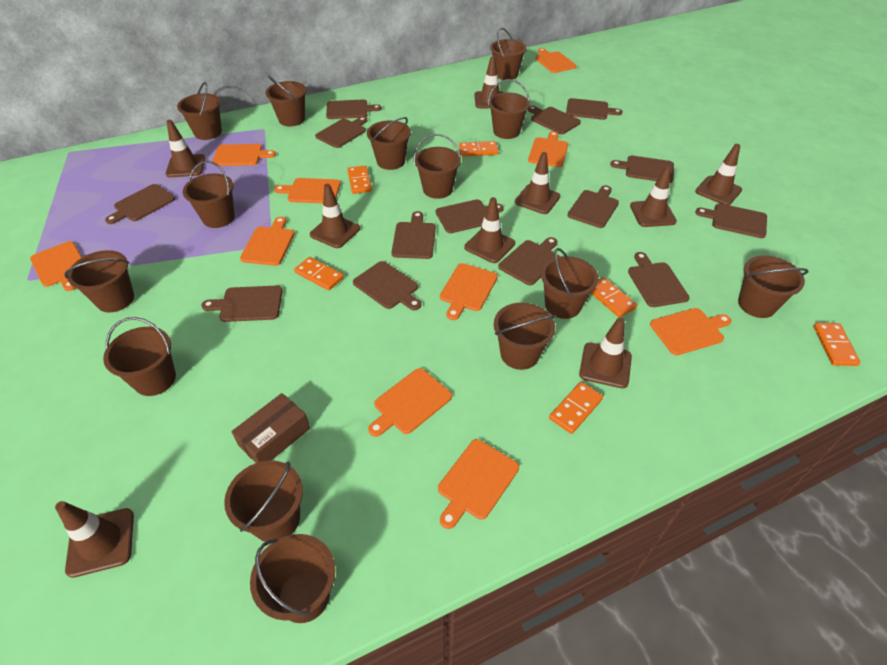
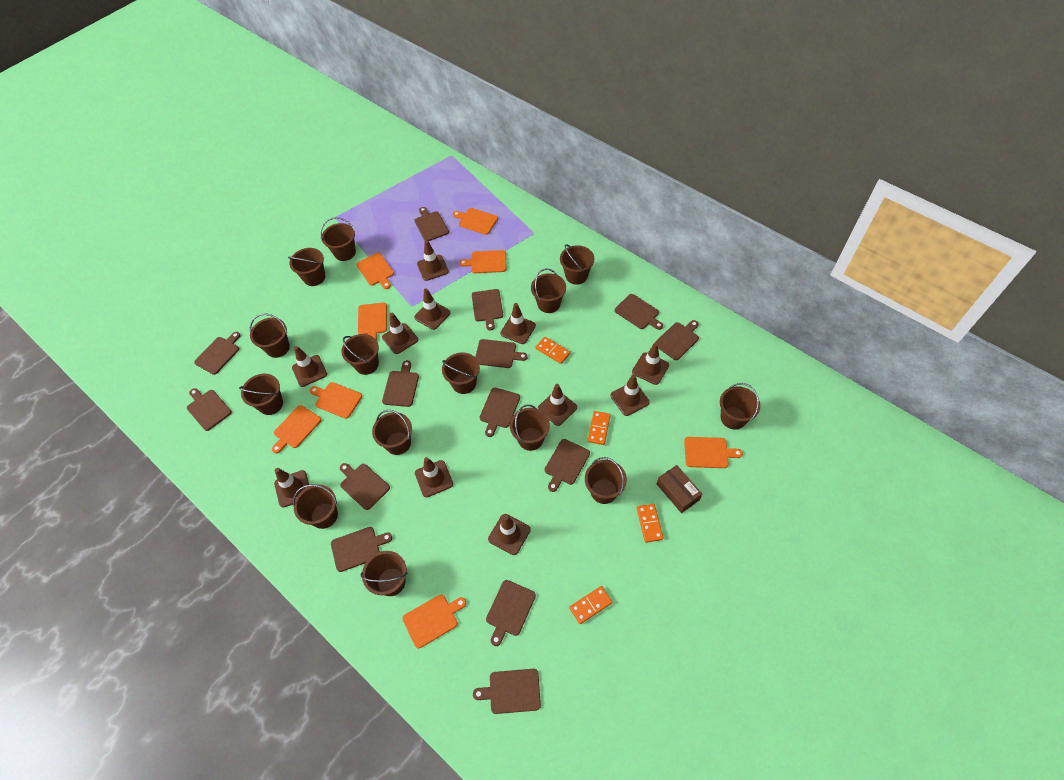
brown traffic cone: [55,501,134,578] [166,120,206,177] [310,184,360,248] [464,197,515,263] [474,56,504,108] [515,152,560,214] [579,317,632,388] [630,166,677,227] [695,144,742,205] = 9 -> [274,468,309,508] [292,346,327,387] [382,313,418,354] [414,288,450,330] [415,457,453,497] [417,240,449,281] [488,514,531,555] [500,303,536,344] [538,384,577,426] [610,374,650,416] [632,343,669,385] = 11
orange cutting board: [30,241,82,291] [212,144,276,166] [240,217,294,266] [274,178,341,204] [368,368,452,437] [438,439,519,529] [440,263,498,320] [528,131,568,167] [535,48,576,73] [650,308,731,355] = 10 -> [272,405,321,454] [310,382,362,419] [356,253,394,289] [358,303,387,340] [403,594,466,648] [453,208,498,235] [459,250,506,273] [684,437,743,468] = 8
orange domino: [294,257,344,291] [347,166,372,194] [459,141,499,157] [549,382,603,434] [591,277,637,317] [813,323,861,366] = 6 -> [536,337,570,364] [569,586,613,624] [587,411,610,445] [637,504,664,543] = 4

